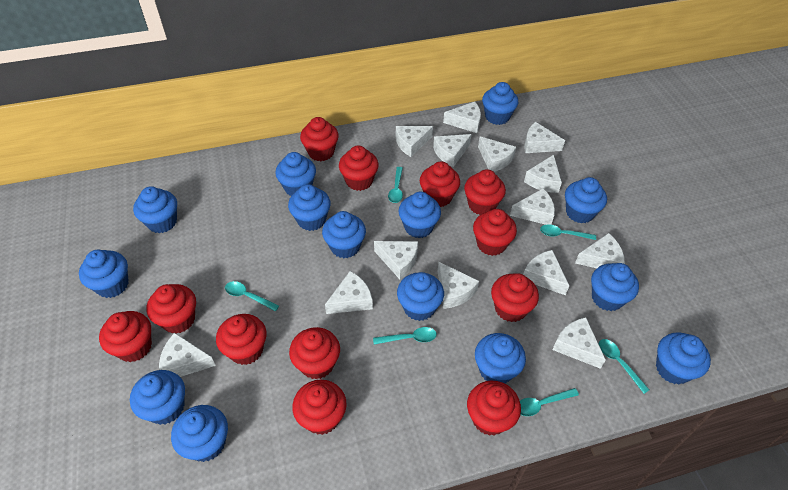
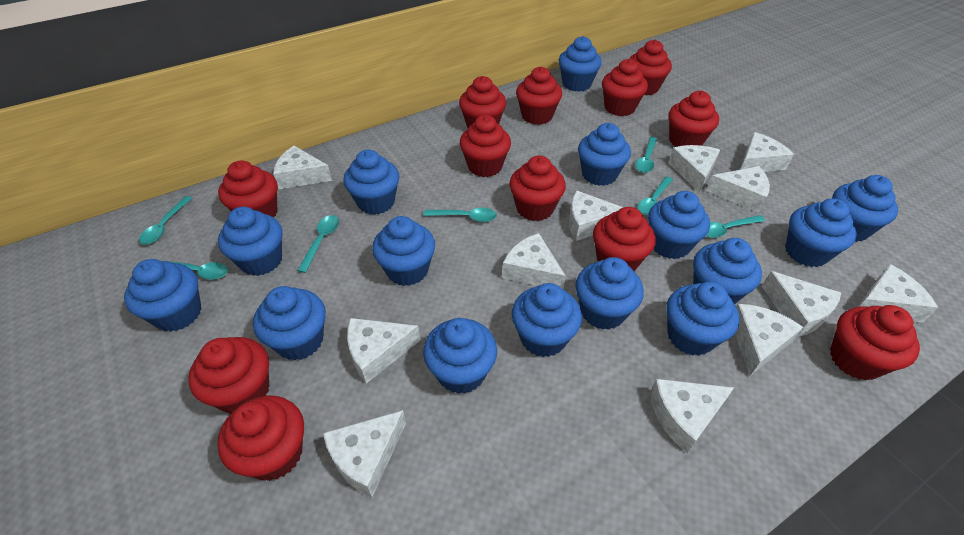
blue cupcake: [79,249,129,298] [130,370,185,425] [133,186,177,233] [171,405,228,462] [275,152,316,196] [288,184,331,231] [322,211,366,258] [397,272,444,321] [399,192,441,238] [475,333,526,384] [482,82,518,125] [565,177,607,223] [591,263,639,311] [656,332,711,384] = 14 -> [124,259,201,332] [218,207,283,276] [253,286,326,360] [343,150,399,215] [372,216,435,286] [423,318,497,394] [512,283,582,357] [559,36,602,92] [575,257,644,330] [578,123,631,186] [648,191,710,259] [666,282,739,356] [693,238,762,304] [785,198,857,267] [832,175,898,242] = 15
turquoise spoon: [225,281,279,311] [373,327,437,344] [388,167,403,203] [520,388,579,416] [540,224,596,240] [599,339,650,394] = 6 -> [139,196,192,244] [159,260,228,280] [297,215,339,273] [423,208,497,222] [635,137,657,173] [638,176,673,215] [706,215,765,238] = 7
white cheese: [159,333,216,377] [325,271,373,314] [374,241,418,279] [396,126,433,157] [433,134,472,167] [437,262,479,309] [443,102,481,133] [478,137,516,172] [510,188,555,225] [523,250,569,295] [524,122,565,153] [524,155,562,193] [552,317,606,369] [575,233,625,268] = 14 -> [273,146,332,189] [323,410,406,497] [347,318,420,384] [502,233,566,289] [569,191,623,241] [650,379,734,453] [668,145,720,193] [706,166,770,213] [735,304,803,376] [740,132,794,172] [762,271,841,337] [858,264,938,323] = 12

